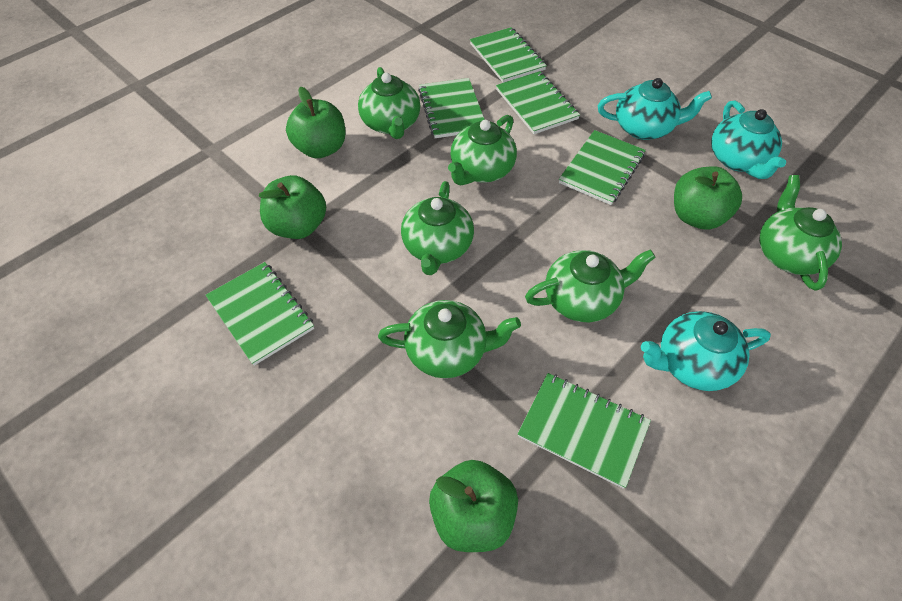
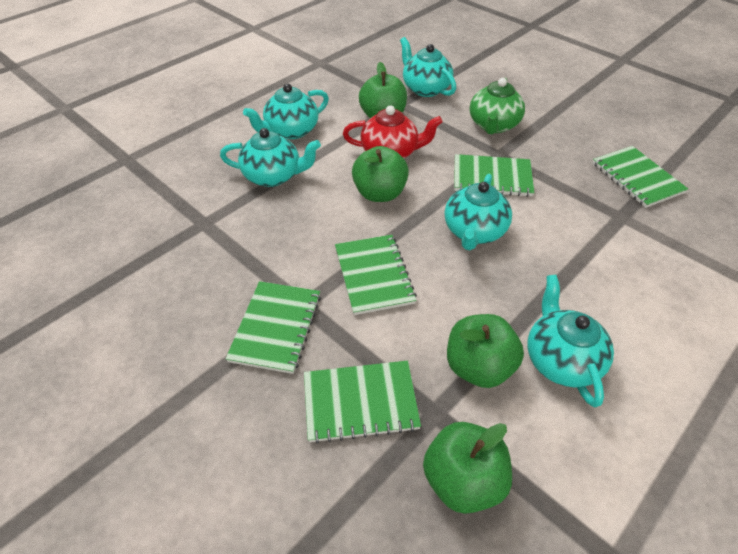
green notebook: [206,262,314,366] [418,78,485,138] [470,27,547,83] [496,71,580,134] [518,373,651,489] [559,130,646,205] = 6 -> [226,281,321,374] [304,361,421,444] [335,235,417,315] [454,154,535,197] [593,146,688,208] = 5
green teapot: [358,67,421,139] [378,300,521,378] [401,181,474,275] [448,115,517,185] [525,249,656,322] [759,175,842,291] = 6 -> [470,78,525,134] = 1
red teapot: none = 0 -> [343,105,443,158] = 1
turquoise teapot: [598,78,712,140] [641,311,771,391] [711,101,786,179] = 3 -> [220,128,321,187] [243,83,329,139] [400,37,456,97] [444,174,512,250] [527,275,614,407] = 5

